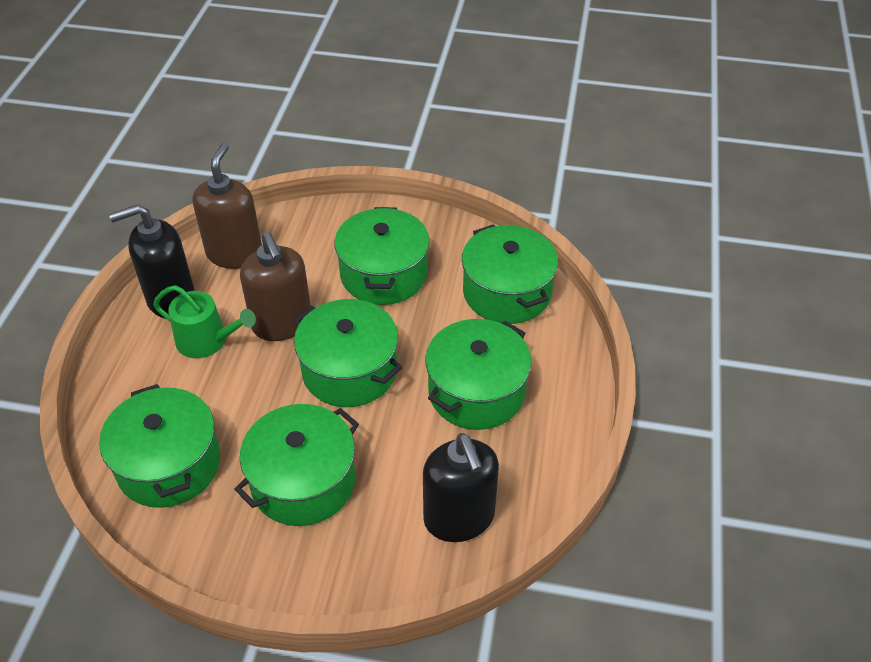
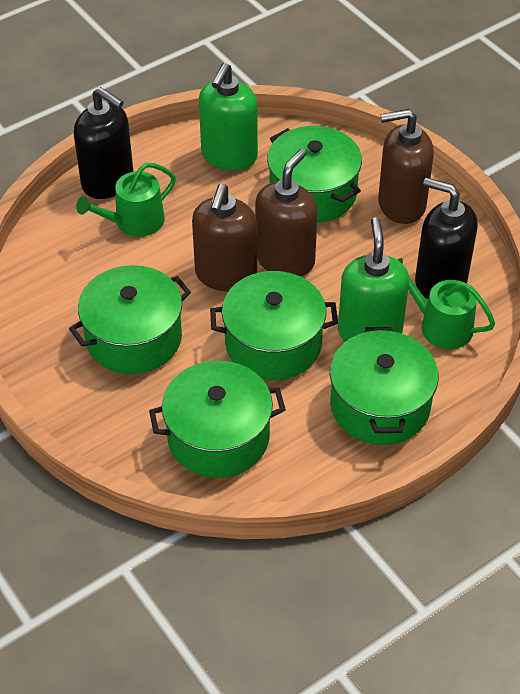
brown soap dispenser: [193,143,262,269] [240,232,311,341] = 2 -> [192,184,257,292] [255,149,318,276] [378,109,434,224] = 3
green pot: [99,384,220,508] [234,404,359,526] [294,299,402,407] [335,207,429,305] [425,319,532,430] [462,224,558,324] = 6 -> [69,265,191,374] [149,361,286,478] [210,271,338,380] [267,126,362,223] [330,327,439,445] = 5
green soap dispenser: none = 0 -> [199,63,258,171] [338,217,409,342] = 2
green watering can: [153,285,256,358] = 1 -> [76,163,176,237] [398,258,495,349] = 2

